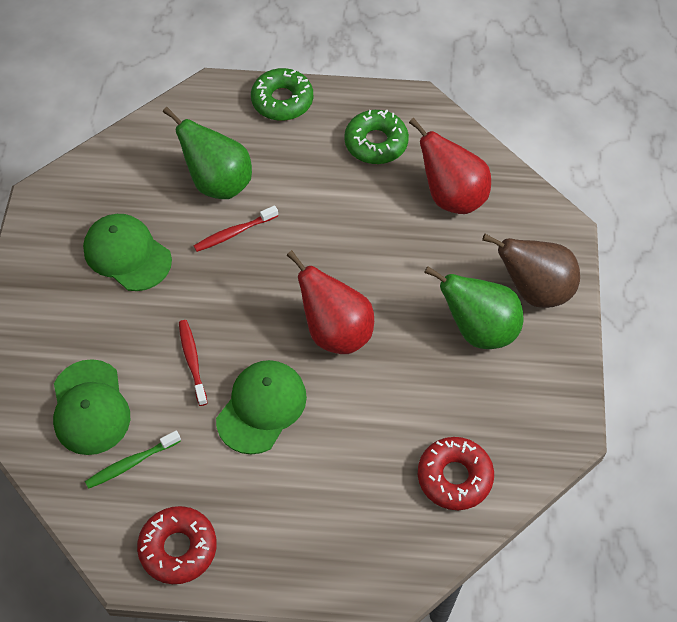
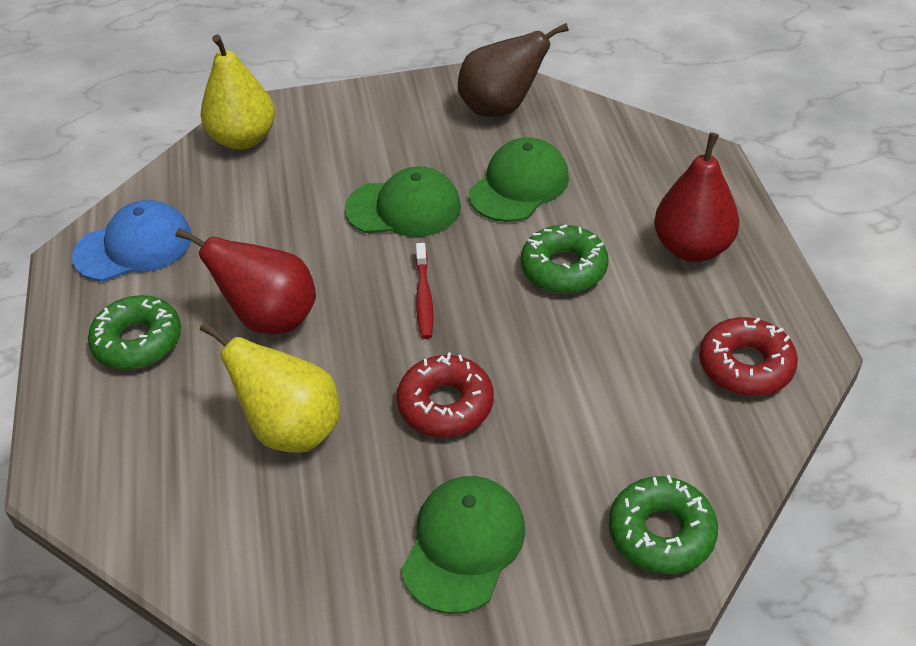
blue cap: none = 0 -> [72,200,191,281] = 1
green donut: [251,68,313,121] [344,109,409,164] = 2 -> [88,295,181,370] [521,224,609,293] [609,475,718,574] = 3
green pear: [163,107,252,199] [424,266,524,349] = 2 -> none = 0
green toothbrush: [85,431,181,489] = 1 -> none = 0
red toothbrush: [179,320,208,406] [194,205,278,252] = 2 -> [415,243,433,339] = 1
yellow pear: none = 0 -> [200,34,275,150] [200,321,340,453] = 2

